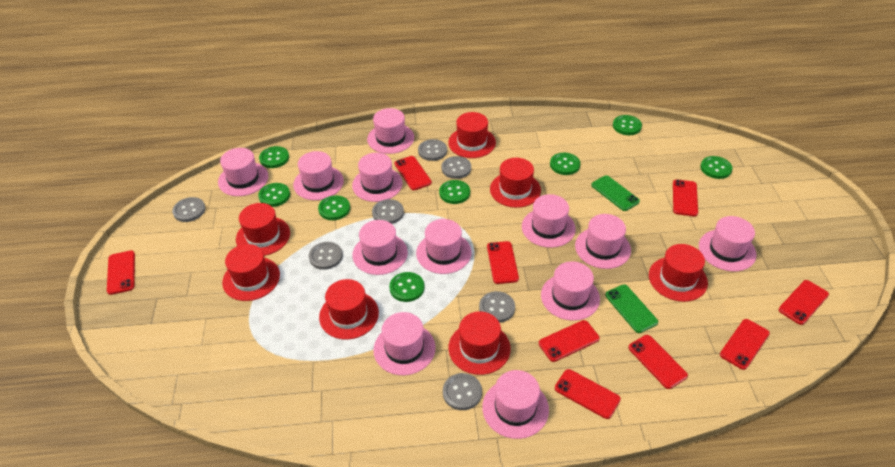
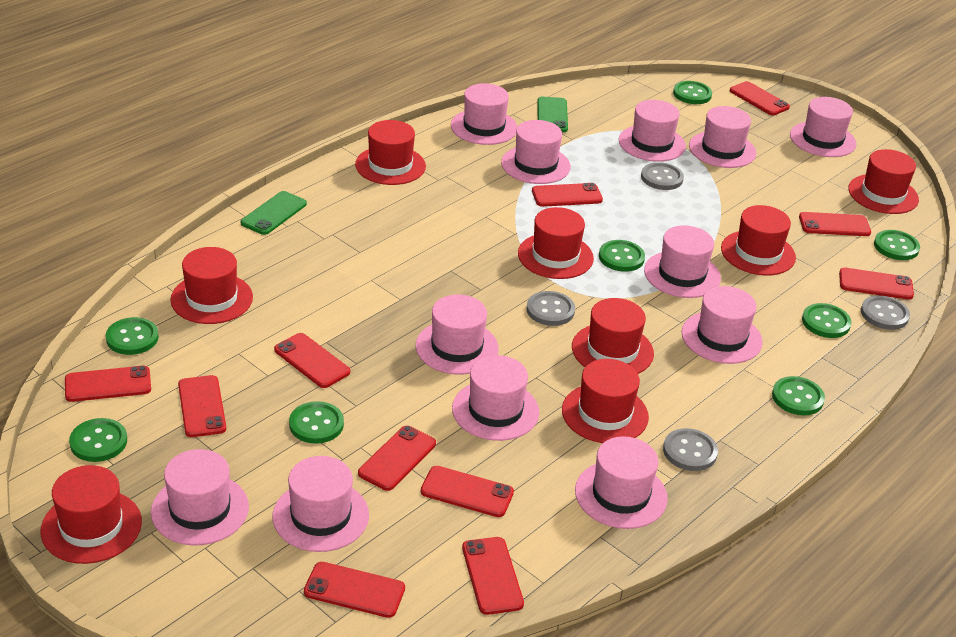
grey button: [172,197,206,222] [309,242,343,270] [372,199,404,224] [418,139,447,161] [441,156,471,179] [443,373,482,410] [479,291,515,323] = 7 -> [526,291,575,326] [641,162,684,190] [663,428,718,471] [861,296,910,330] = 4
red hat: [222,244,280,301] [236,203,290,256] [319,279,379,340] [448,112,496,158] [448,311,511,375] [490,158,541,208] [649,244,708,302] = 7 -> [40,465,142,564] [170,247,253,324] [355,120,426,185] [518,207,594,279] [562,359,649,443] [572,298,654,374] [721,205,796,276] [848,149,919,214] = 8
red phone: [107,250,135,295] [395,156,432,190] [487,241,519,284] [539,320,600,362] [555,369,621,419] [628,335,688,389] [673,179,698,216] [720,319,770,370] [779,280,829,325] = 9 -> [65,366,151,402] [178,375,226,437] [274,333,350,388] [304,562,405,618] [358,426,436,491] [421,466,514,517] [462,537,524,615] [532,183,603,207] [730,81,790,115] [799,212,871,236] [839,268,914,300] = 11

